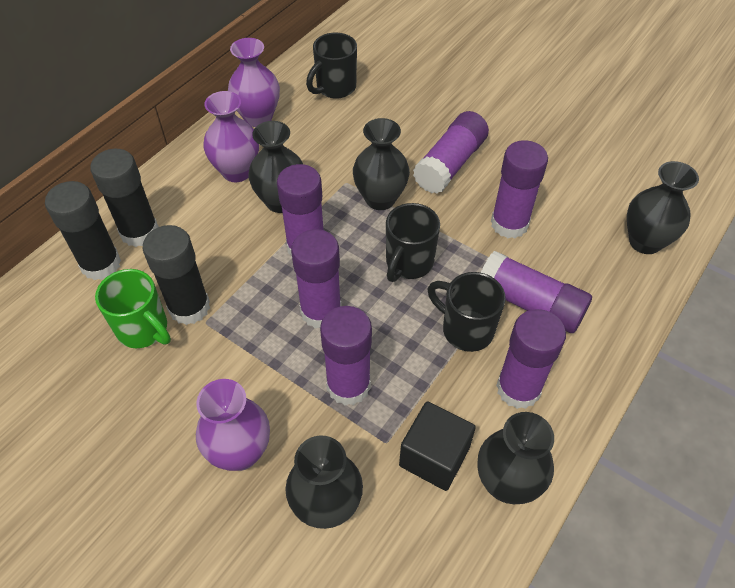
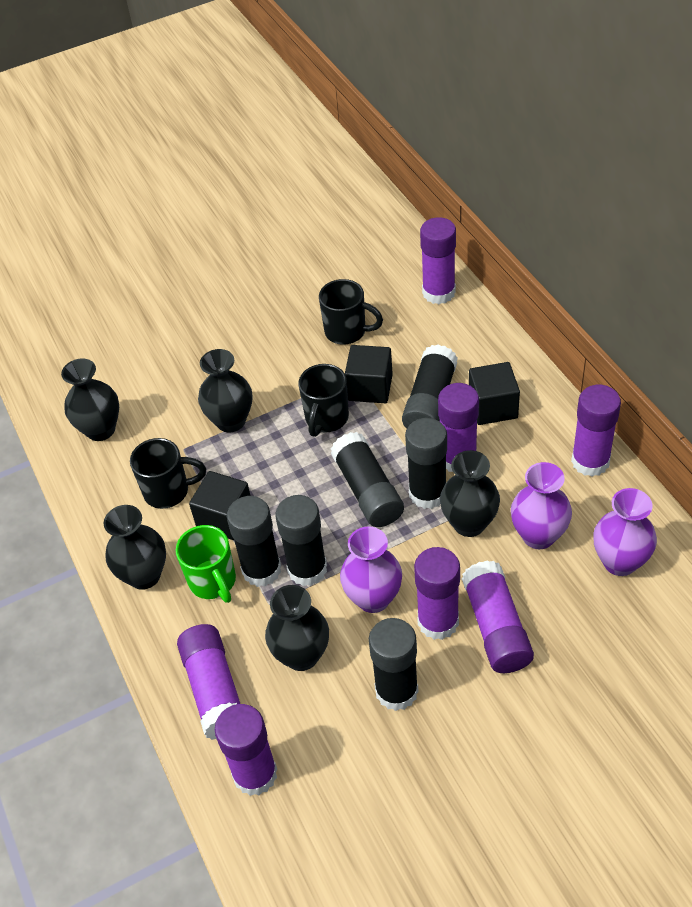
black cube: [399,401,476,491] = 1 -> [189,471,250,540] [345,345,393,403] [469,362,520,425] = 3
black glue stick: [45,181,121,280] [90,149,159,247] [142,225,210,325] = 3 -> [227,496,281,587] [275,495,327,586] [331,432,404,527] [369,618,419,711] [402,344,458,429] [405,418,447,509] = 6

